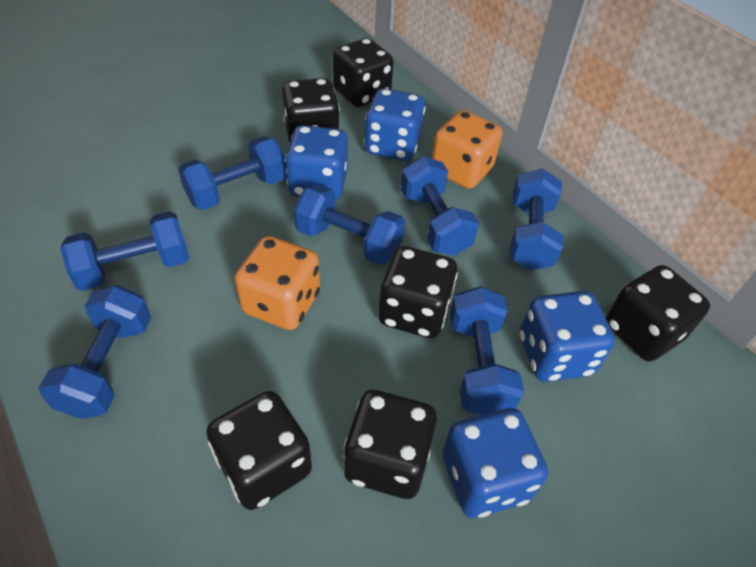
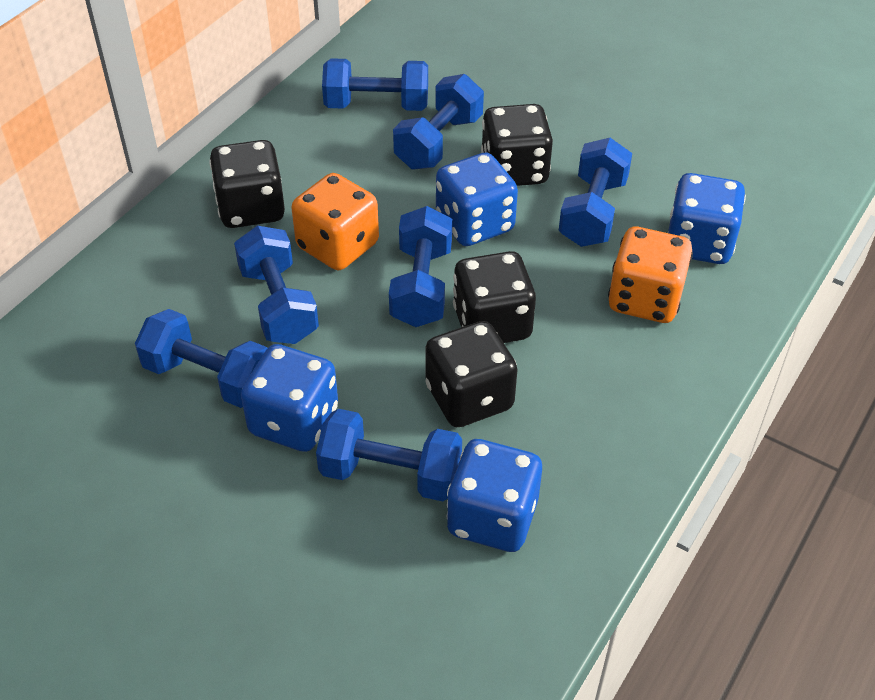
black dice: [207,391,312,510] [282,78,340,142] [333,38,393,107] [343,390,437,499] [378,246,458,338] [606,265,710,362] = 6 -> [209,140,285,228] [425,321,518,427] [453,251,536,343] [481,104,553,186] = 4

